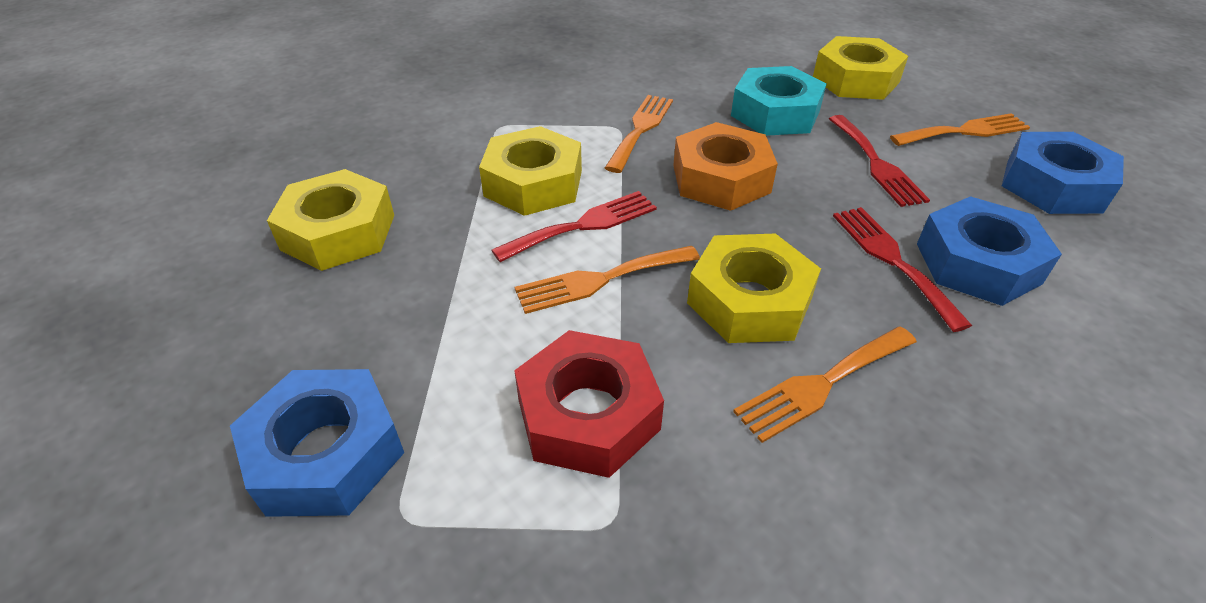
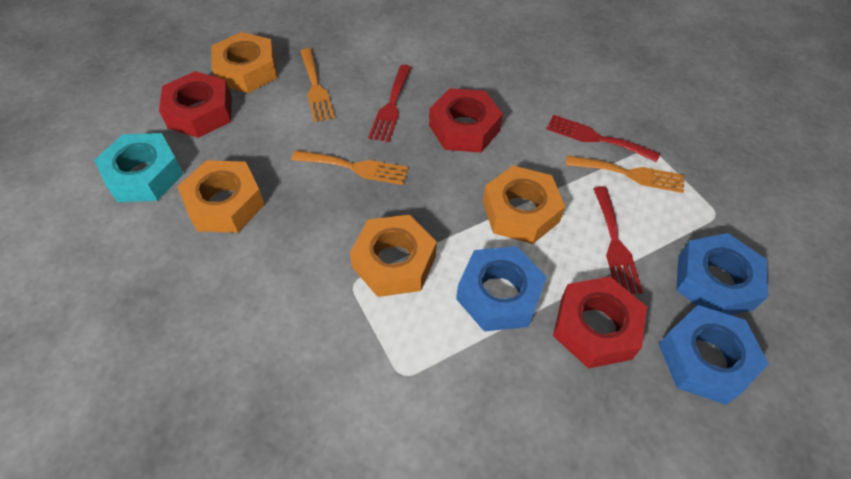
orange fork: [514,246,700,314] [605,95,673,173] [733,326,917,443] [890,113,1030,146] = 4 -> [292,150,408,185] [300,48,335,122] [566,155,684,193] = 3
orange nut: [673,122,778,211] = 1 -> [177,160,265,233] [212,32,277,93] [350,215,437,297] [483,166,565,244] = 4
red nut: [514,330,664,478] = 1 -> [159,71,232,138] [429,88,503,153] [553,276,647,368] = 3
yellow nut: [267,169,394,271] [479,126,582,216] [687,233,821,343] [813,36,908,100] = 4 -> none = 0

